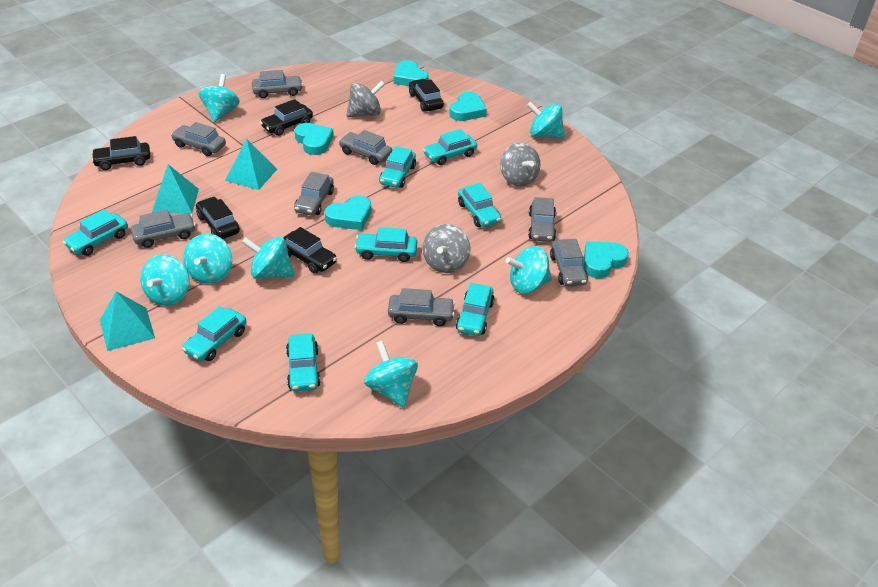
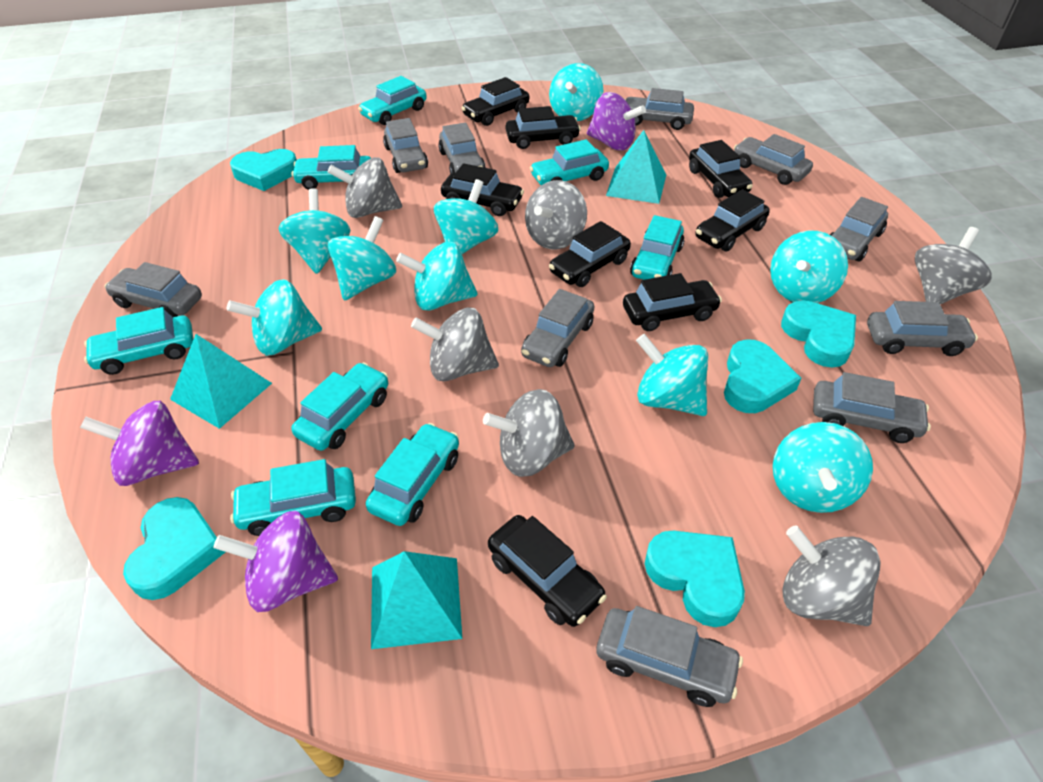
black car: [91,136,151,170] [196,197,240,239] [260,99,313,136] [283,227,337,273] [409,79,444,112] = 5 -> [441,163,524,216] [462,77,529,126] [488,515,607,627] [505,106,581,149] [549,221,631,287] [623,273,722,331] [689,140,753,198] [695,189,770,252] = 8
grey car: [131,210,196,248] [171,122,226,156] [252,70,303,98] [294,172,334,215] [339,130,392,165] [388,288,455,326] [528,197,556,242] [550,239,588,286] = 8 -> [105,262,202,317] [383,118,428,173] [438,122,485,174] [521,289,594,367] [596,606,743,707] [624,88,694,130] [734,134,813,185] [813,372,931,443] [830,197,888,261] [867,301,978,356] = 10
grey spinning top: [346,81,385,117] [422,224,471,273] [500,142,540,187] = 3 -> [328,157,402,218] [411,308,499,381] [483,389,575,477] [525,180,587,249] [782,525,881,626] [915,227,992,304] = 6
purple spinning top: none = 0 -> [80,401,199,486] [213,511,338,612] [587,92,646,151] = 3
turquoise spinning top: [141,254,189,306] [183,234,232,284] [198,74,240,122] [242,236,295,279] [364,340,418,408] [505,246,552,294] [527,102,565,139] = 7 -> [227,279,322,356] [279,189,350,274] [328,216,396,301] [396,242,477,311] [434,179,498,254] [549,63,603,121] [636,334,708,416] [770,230,848,303] [773,422,873,513] = 9

